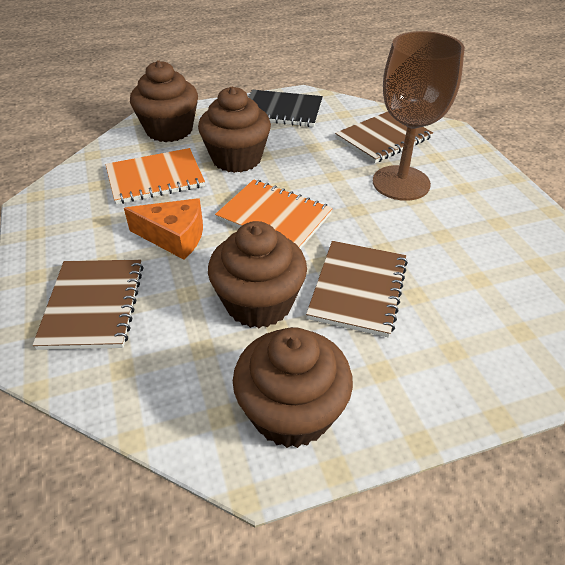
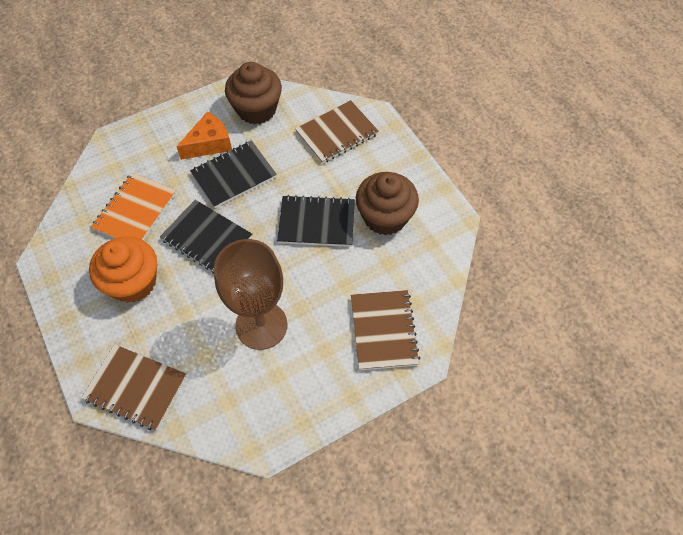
black notebook: [248,90,323,127] = 1 -> [160,200,252,274] [190,141,277,208] [277,195,355,247] = 3
brown cupcake: [130,60,198,142] [198,87,271,173] [208,221,307,328] [233,327,353,448] = 4 -> [225,62,282,124] [356,172,419,235] = 2
orange cupcake: none = 0 -> [89,236,157,303] = 1
orange notebook: [105,148,205,204] [215,179,333,249] = 2 -> [91,173,176,240] = 1

